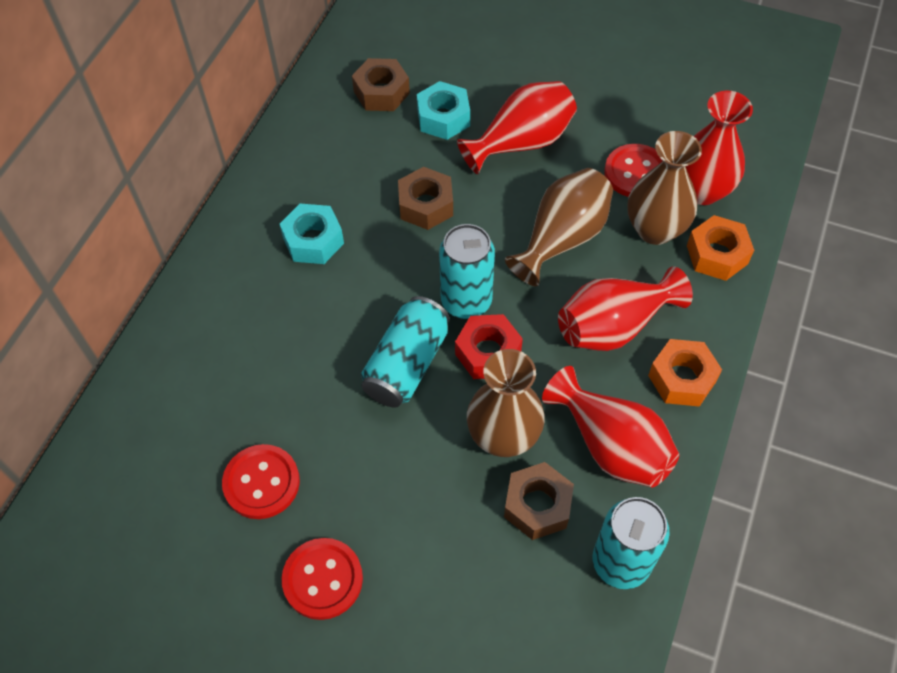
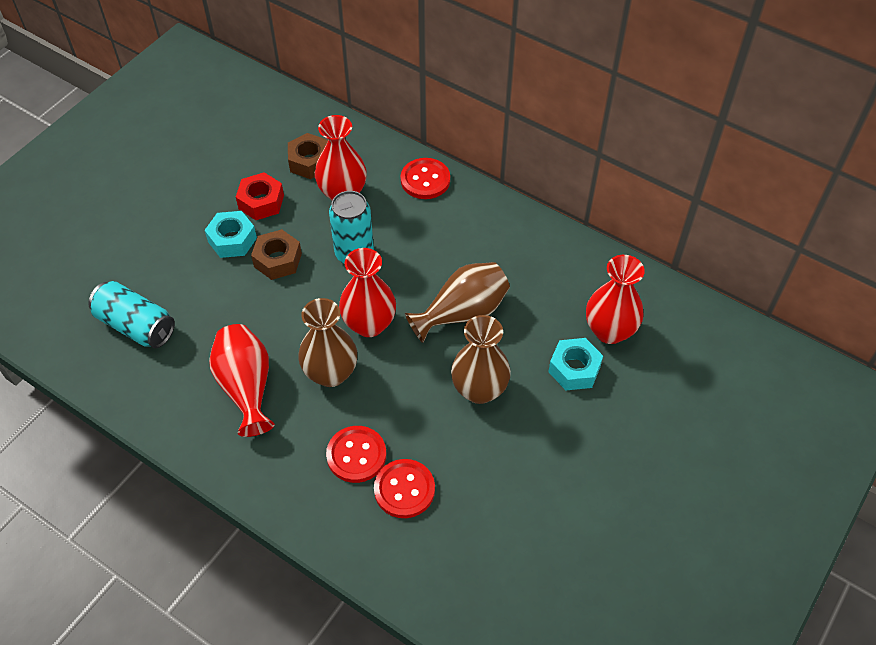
brown nut: [352,58,410,111] [398,167,453,230] [504,462,574,540] = 3 -> [251,229,302,280] [288,133,328,179] = 2
orange nut: [648,339,722,407] [687,215,754,281] = 2 -> none = 0
turquoise can: [361,296,450,408] [439,224,495,319] [593,497,670,589] = 3 -> [88,281,175,348] [329,191,374,264] = 2

